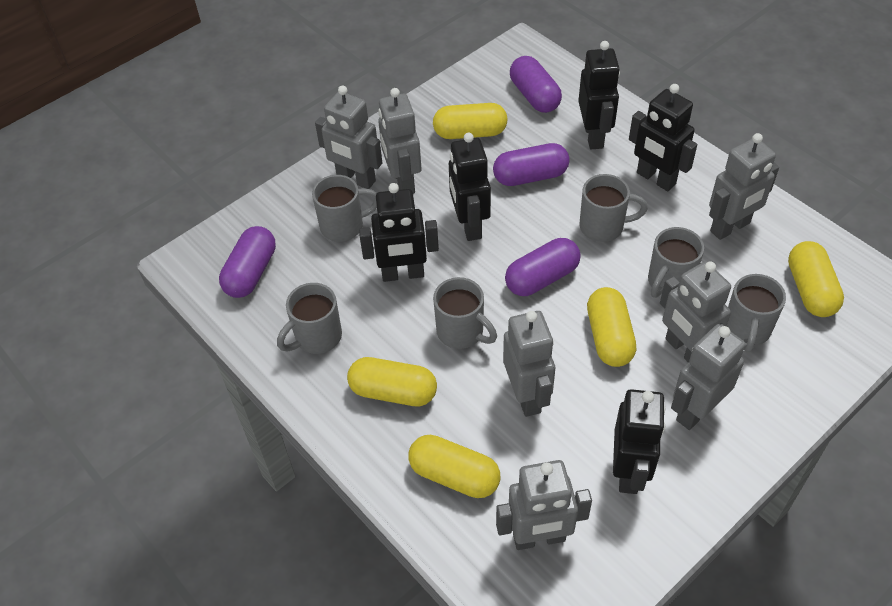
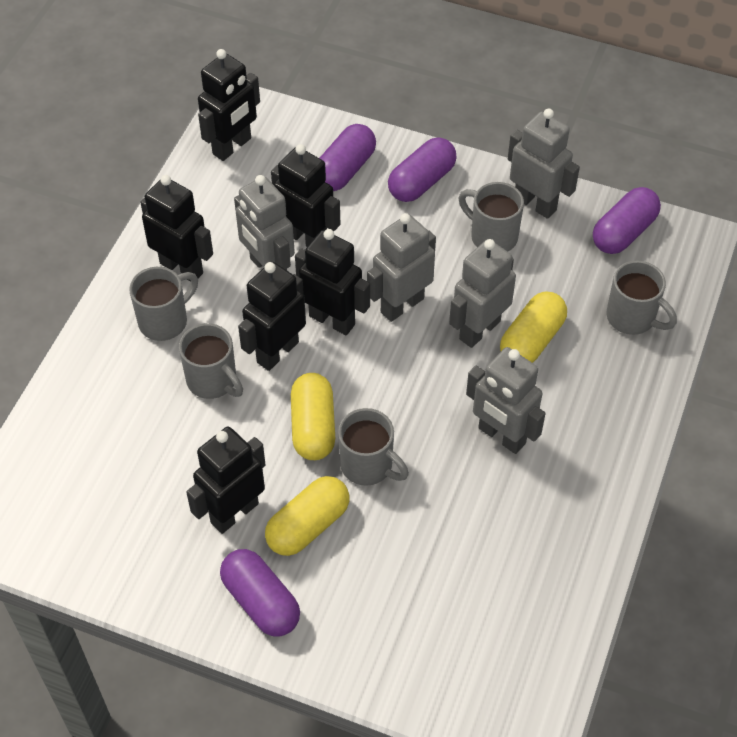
black robot: [359,183,439,282] [449,133,491,241] [578,41,620,149] [613,389,665,494] [629,84,697,191] = 5 -> [140,175,213,282] [186,427,266,534] [198,49,260,161] [238,262,306,371] [271,144,340,247] [295,229,370,335] = 6
grey mug: [277,283,342,354] [312,175,377,242] [433,277,497,349] [579,174,648,242] [648,227,704,298] [727,274,786,353] = 6 -> [129,267,198,341] [179,323,243,399] [338,408,409,486] [459,182,524,252] [606,260,677,335] = 5
grey robot: [315,85,382,189] [378,88,422,194] [496,460,592,550] [503,311,555,417] [660,261,731,363] [671,324,746,430] [709,133,779,240] = 7 -> [234,175,295,270] [367,213,436,322] [449,239,516,348] [466,347,545,454] [508,108,580,219] = 5
yellow capsule: [347,357,437,406] [409,435,501,498] [433,103,508,139] [587,287,636,367] [788,241,844,317] = 5 -> [265,476,349,556] [291,373,335,460] [500,291,567,363] = 3

